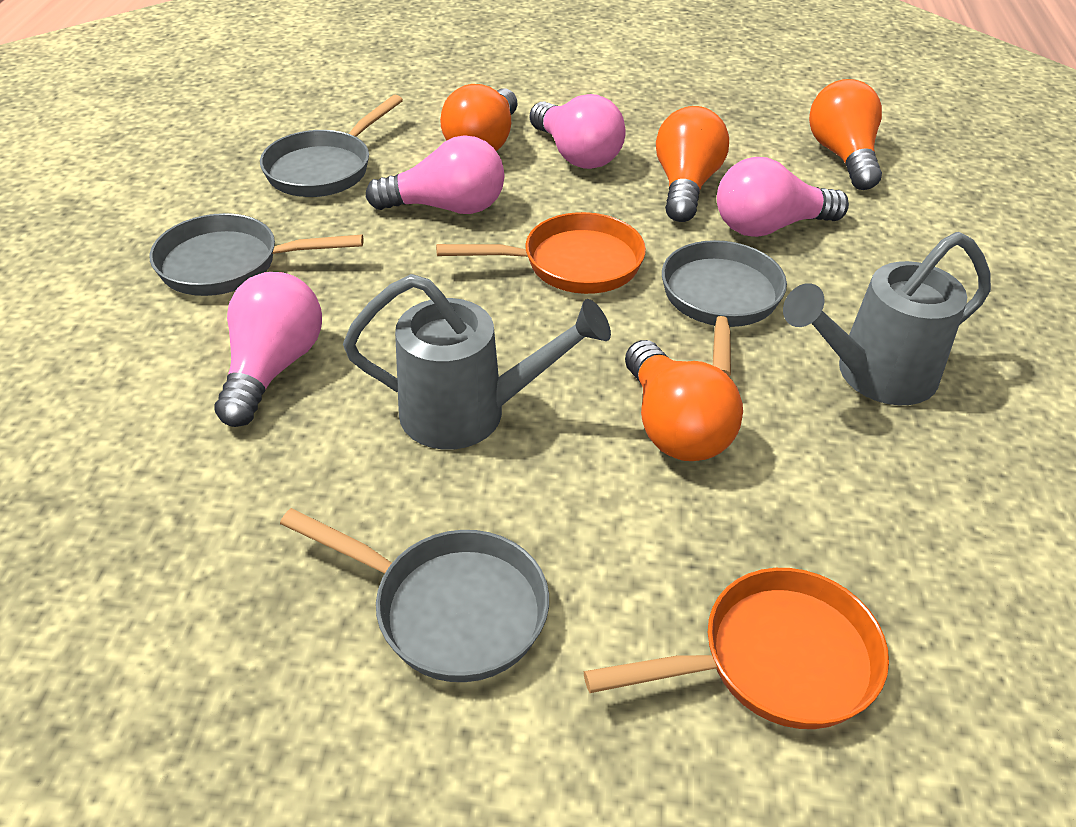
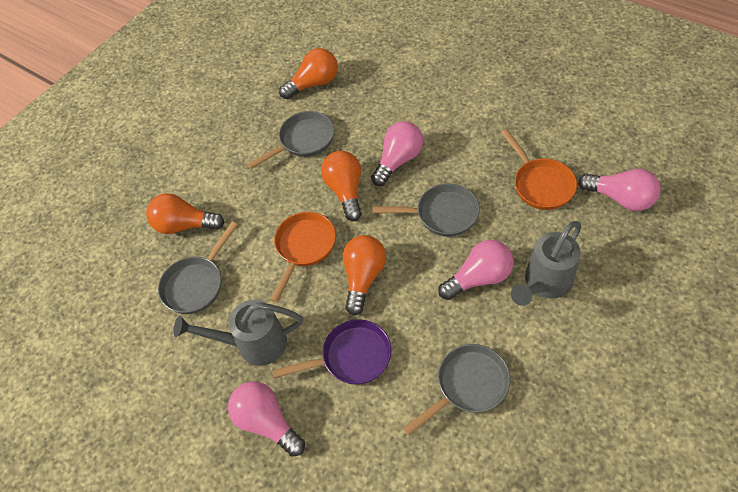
purple pan: none = 0 -> [272,319,392,385] = 1

